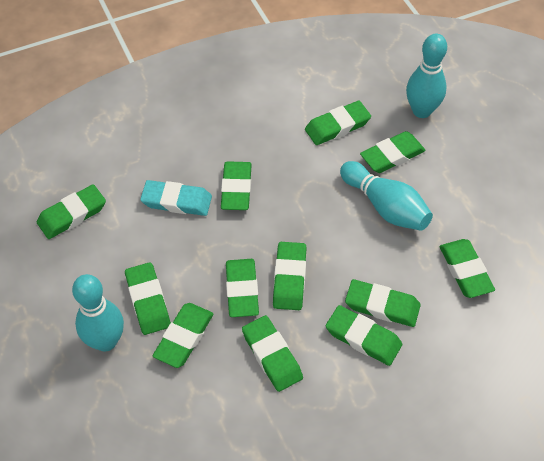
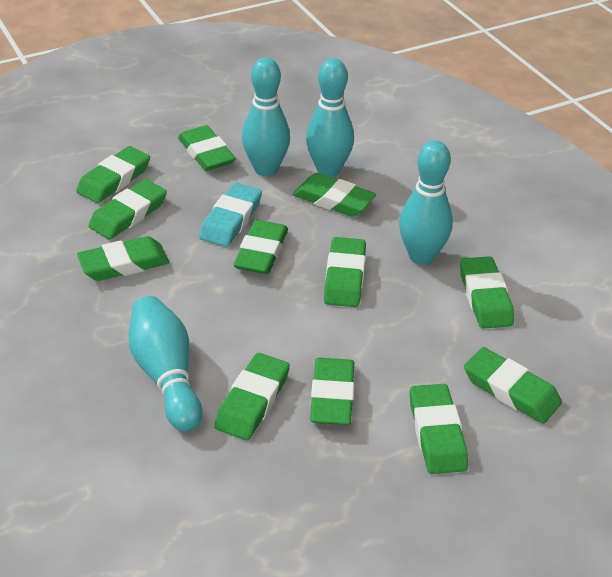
turquoise bowling pin: [72,274,124,351] [340,161,433,231] [406,34,447,118] = 3 -> [129,296,202,432] [242,57,290,176] [306,58,354,177] [399,140,453,265] = 4

